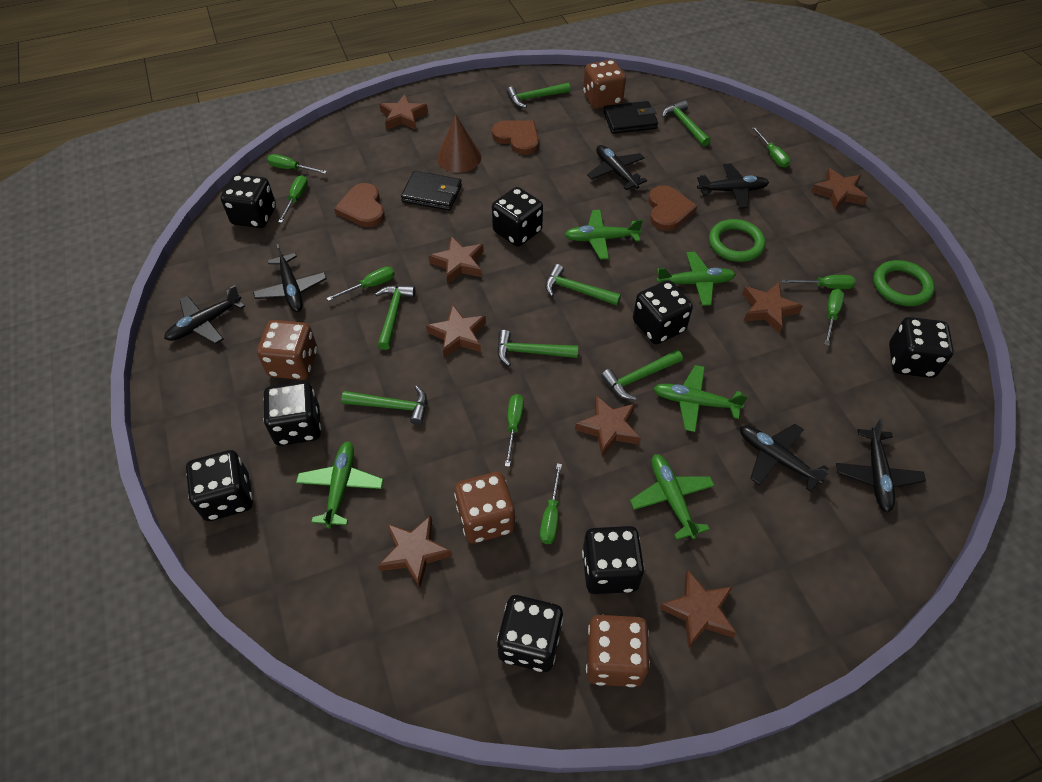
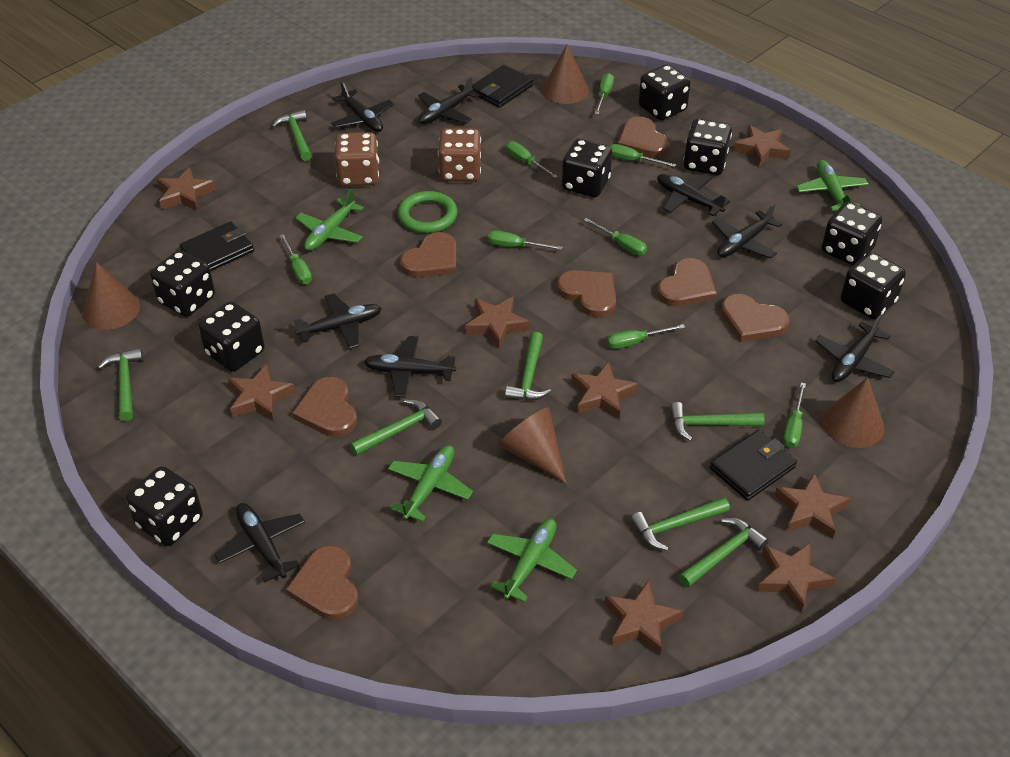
black plane: [164,285,245,344] [253,244,327,312] [587,145,647,190] [697,163,769,208] [740,424,830,492] [836,419,926,513] = 6 -> [214,503,305,582] [293,293,381,349] [331,81,394,132] [364,336,456,398] [418,76,480,124] [657,174,730,216] [712,203,782,258] [815,314,895,382] = 8
black wallet: [401,171,462,210] [603,101,658,134] = 2 -> [180,221,254,271] [472,65,533,108] [710,430,797,501] = 3
brown cone: [437,114,481,173] = 1 -> [83,262,140,330] [498,407,567,484] [542,44,589,104] [822,377,884,448] = 4
brown dice: [257,320,318,380] [454,472,515,544] [583,60,626,109] [586,615,650,687] = 4 -> [335,132,379,186] [438,128,481,181] = 2
brown heart: [334,183,385,227] [492,121,539,155] [648,185,697,231] = 3 -> [286,545,358,620] [292,377,357,437] [400,232,456,278] [557,270,616,318] [618,117,670,158] [657,258,717,306] [721,294,790,342] = 7
green plane: [296,441,384,528] [564,210,643,259] [630,454,715,540] [653,365,748,432] [656,252,736,306] = 5 -> [296,189,364,251] [388,445,473,522] [487,519,577,602] [796,160,868,211] = 4
green ring: [709,219,766,262] [873,260,935,306] = 2 -> [398,191,458,233] = 1

